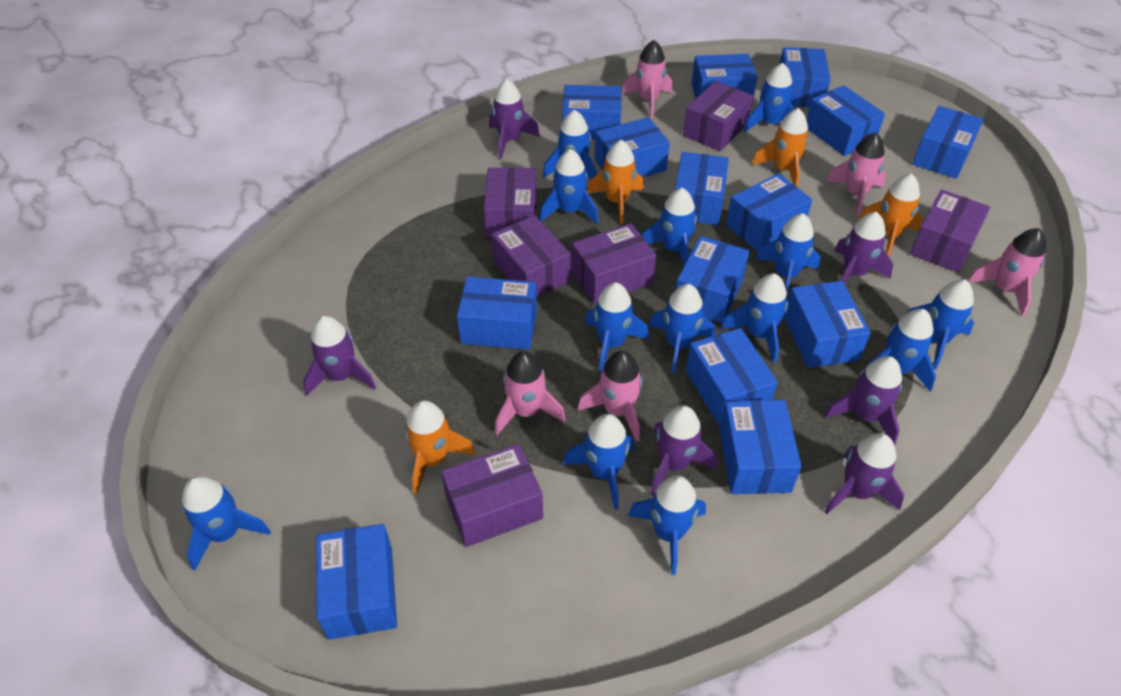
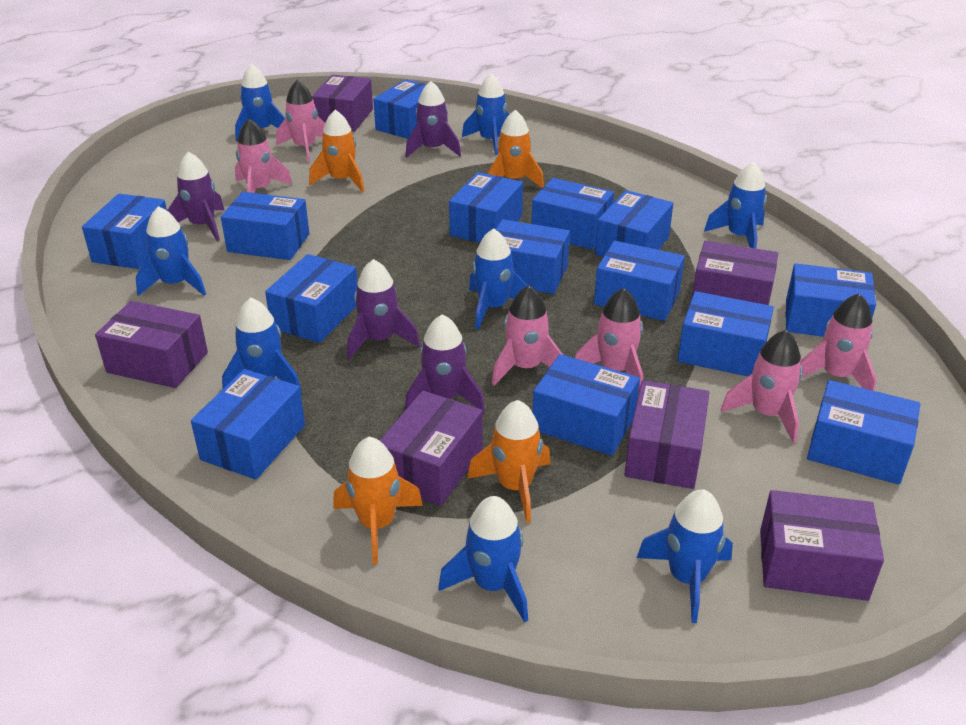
blue rocket: [182,476,271,571] [539,149,599,224] [543,110,597,179] [563,414,634,510] [585,282,649,372] [628,476,706,575] [642,188,697,266] [649,284,715,374] [721,273,788,363] [744,63,794,132] [756,213,820,292] [866,309,936,392] [907,279,974,369] = 13 -> [136,206,206,296] [222,298,302,393] [235,64,285,141] [438,496,528,623] [462,73,509,155] [469,228,528,329] [637,489,733,623] [704,162,767,248] = 8
pink rocket: [495,351,566,435] [577,351,642,442] [622,40,672,118] [826,132,886,216] [968,228,1046,316] = 5 -> [235,119,293,193] [276,80,325,162] [492,285,563,386] [575,288,643,393] [721,330,803,443] [800,293,877,391] = 6
purple rocket: [303,316,376,396] [489,79,540,159] [650,405,717,495] [824,356,902,445] [824,433,904,514] [834,212,893,284] = 6 -> [167,152,224,241] [347,259,420,360] [405,81,461,158] [405,314,485,413] = 4

